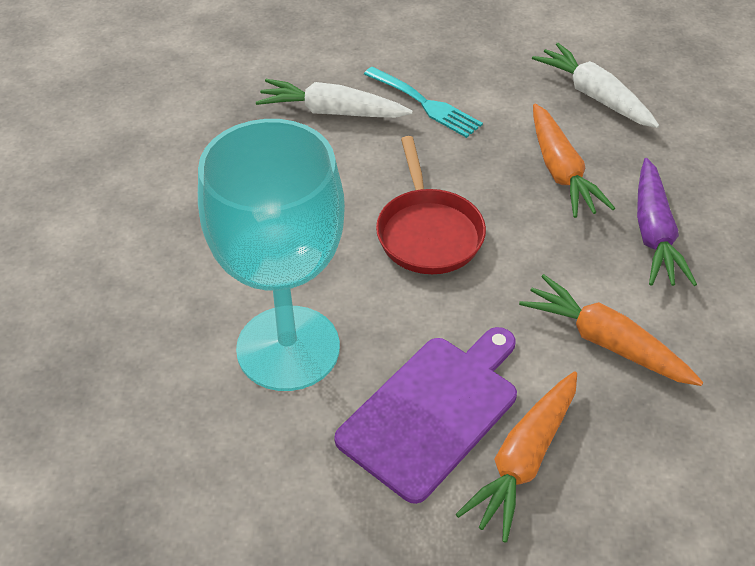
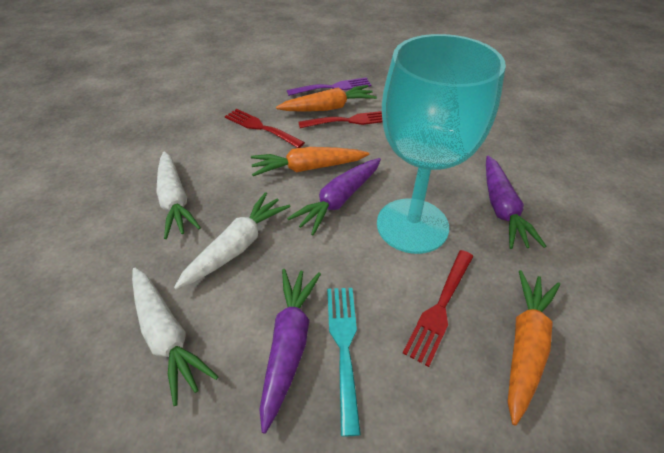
purple carrot: [637,158,697,286] = 1 -> [259,269,321,434] [287,158,381,235] [486,156,547,249] = 3
purple cutting board: [334,327,517,504] = 1 -> none = 0
purple fork: none = 0 -> [287,77,371,96] = 1
red fork: none = 0 -> [225,109,305,148] [298,111,383,128] [403,250,474,367] = 3
red pan: [376,136,486,274] = 1 -> none = 0
white carrot: [256,79,413,118] [532,43,659,128] = 2 -> [132,268,218,406] [157,151,201,239] [174,192,291,290] = 3

